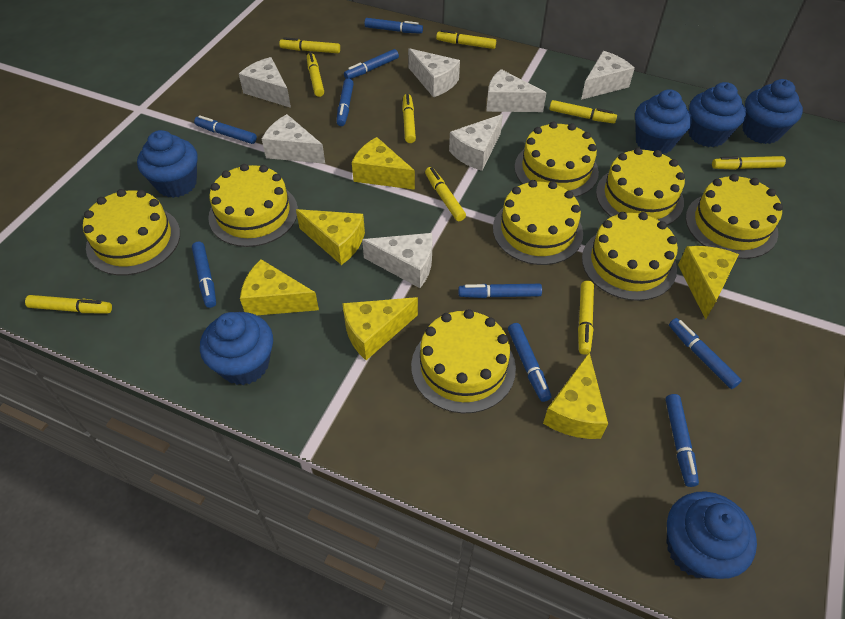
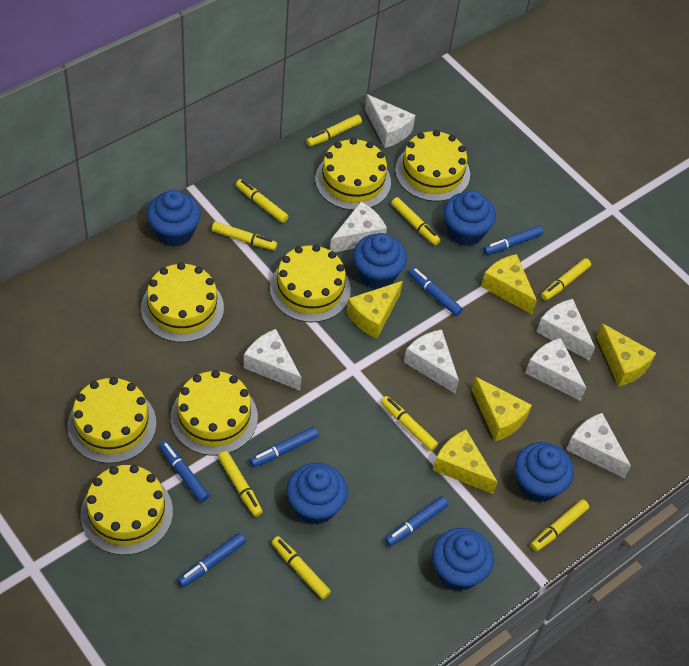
blue marker: [192,242,216,308] [194,115,257,144] [336,78,354,126] [344,49,399,79] [364,18,423,34] [458,284,542,298] [508,323,551,402] [665,394,699,487] [669,318,742,389] = 9 -> [159,441,209,502] [178,533,246,587] [250,427,319,467] [385,496,448,547] [408,267,463,316] [483,226,543,255] = 6
yellow cake: [83,189,180,275] [208,164,298,247] [411,309,516,413] [493,180,583,265] [514,121,599,197] [582,212,678,301] [596,148,685,225] [686,174,783,259] = 8 -> [68,377,156,464] [80,465,173,555] [141,262,224,342] [171,370,258,456] [270,244,351,322] [315,138,391,210] [395,130,470,202] = 7
yellow cheese: [240,259,319,315] [296,209,365,265] [342,297,418,360] [352,137,415,190] [543,352,608,439] [678,246,739,319] = 6 -> [346,281,403,339] [433,430,498,494] [472,376,532,441] [481,254,537,314] [597,323,656,387] = 5

